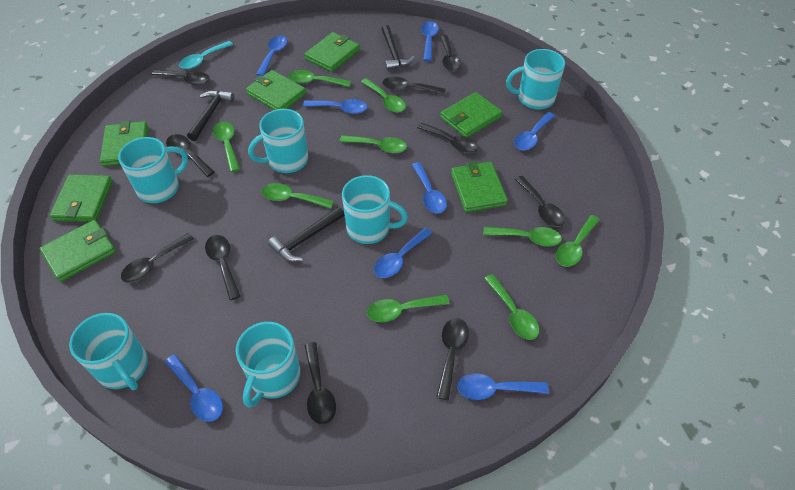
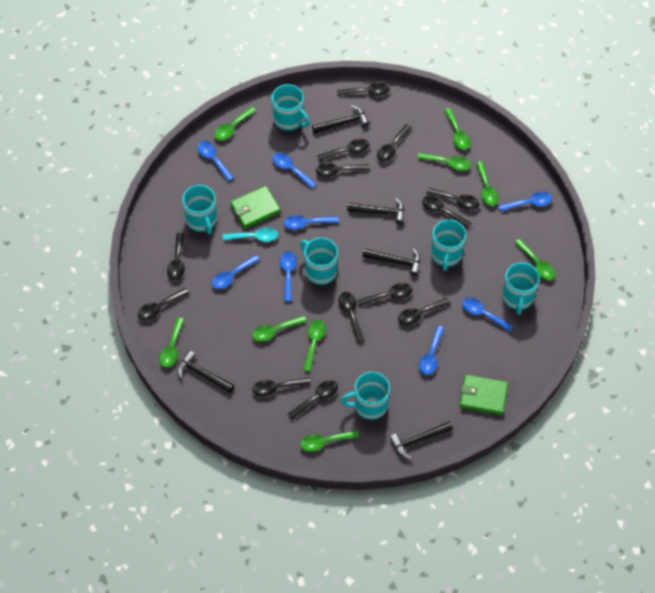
black hammer: [187,90,235,141] [268,206,345,262] [381,25,415,70] = 3 -> [177,350,234,393] [312,105,369,133] [347,198,404,224] [362,249,420,276] [390,421,453,459] = 5
black spoon: [121,233,194,283] [151,69,210,85] [166,134,215,177] [205,235,241,300] [304,342,336,425] [382,77,446,95] [417,122,478,153] [436,318,469,400] [440,35,462,71] [515,176,565,227] = 10 -> [138,288,189,320] [167,233,184,280] [252,378,311,397] [288,380,338,420] [316,163,370,177] [317,139,369,161] [337,83,390,96] [339,292,365,343] [357,283,412,307] [377,124,412,162] [398,298,451,325] [422,196,471,229] [426,188,480,210] = 13
green wallet: [39,220,116,282] [50,175,113,222] [100,120,148,166] [246,70,306,110] [304,32,360,72] [440,92,502,137] [451,162,508,212] = 7 -> [230,186,281,228] [460,374,508,415] = 2

